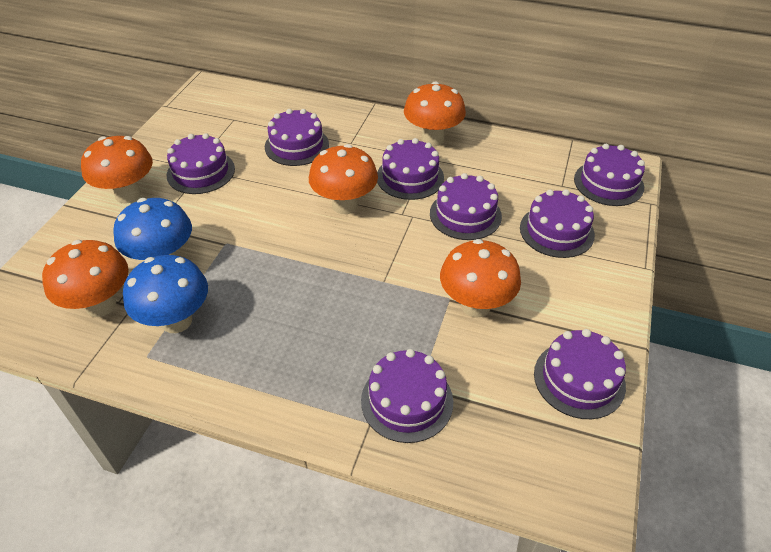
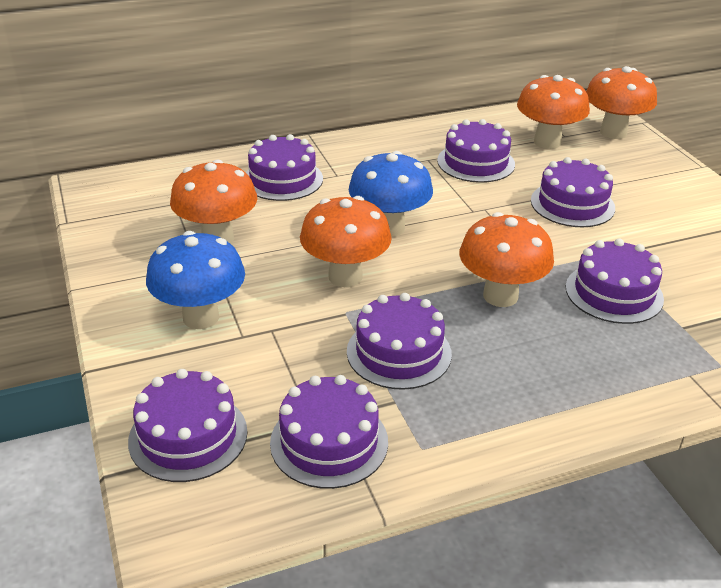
purple cake: [167,133,235,194] [265,109,329,166] [361,349,453,443] [377,138,444,200] [430,173,502,240] [520,189,595,258] [534,329,626,419] [574,144,645,206] = 8 -> [128,369,247,482] [245,134,323,201] [270,375,388,489] [347,293,452,390] [437,119,515,183] [531,157,615,227] [566,238,664,324] = 7

